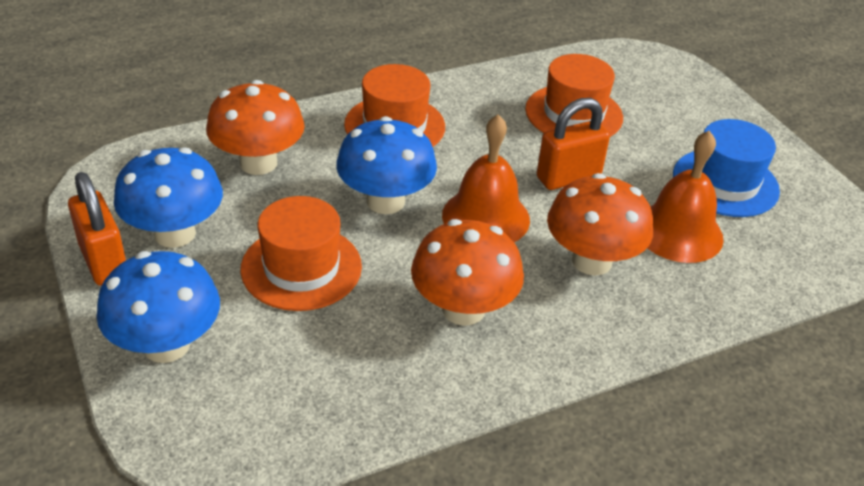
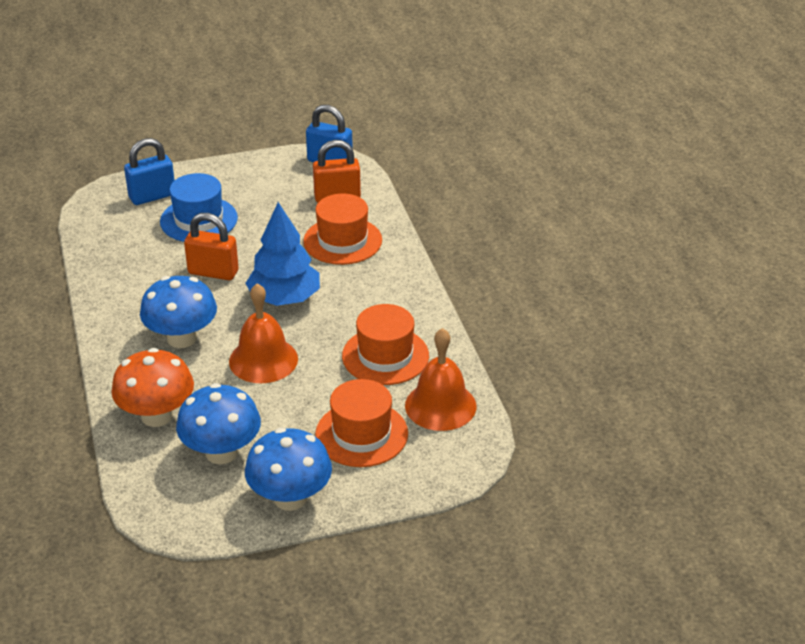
blue padlock: none = 0 -> [124,138,175,205] [306,105,353,162] = 2
blue tree: none = 0 -> [245,202,320,306] = 1
orange mushroom: [206,80,305,175] [411,219,524,326] [547,173,653,276] = 3 -> [111,348,194,427] = 1

